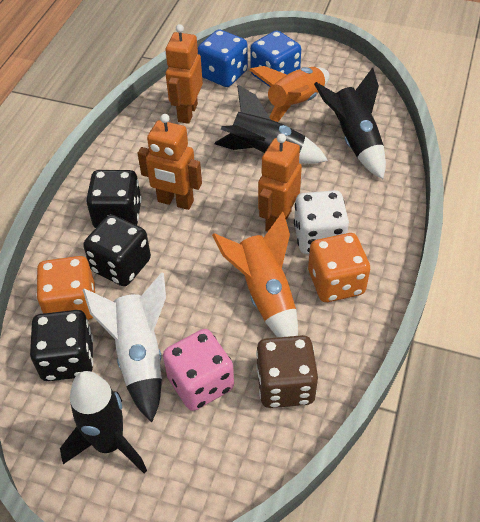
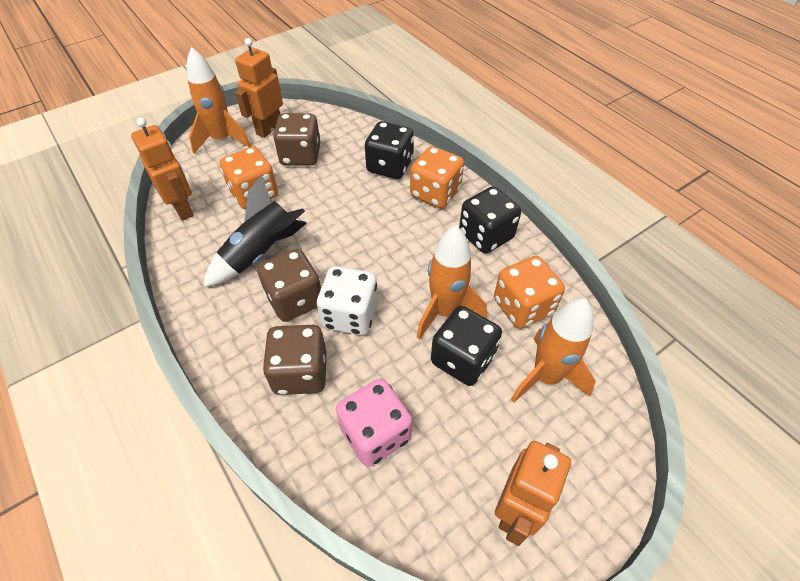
black rocket: [60,371,147,474] [215,85,328,164] [314,67,386,179] = 3 -> [203,175,307,287] = 1
blue dice: [198,29,248,87] [250,30,301,87] = 2 -> none = 0
brown dice: [256,335,318,408] = 1 -> [257,249,321,322] [263,325,327,395] [273,113,320,166] = 3
orange dice: [36,256,95,320] [308,233,370,302] = 2 -> [220,147,278,209] [410,146,464,208] [494,256,565,329] = 3
orange rocket: [212,212,298,337] [250,66,330,122] = 2 -> [187,47,251,153] [417,226,487,339] [511,298,596,403] = 3
white rocket: [83,272,166,422] = 1 -> none = 0

